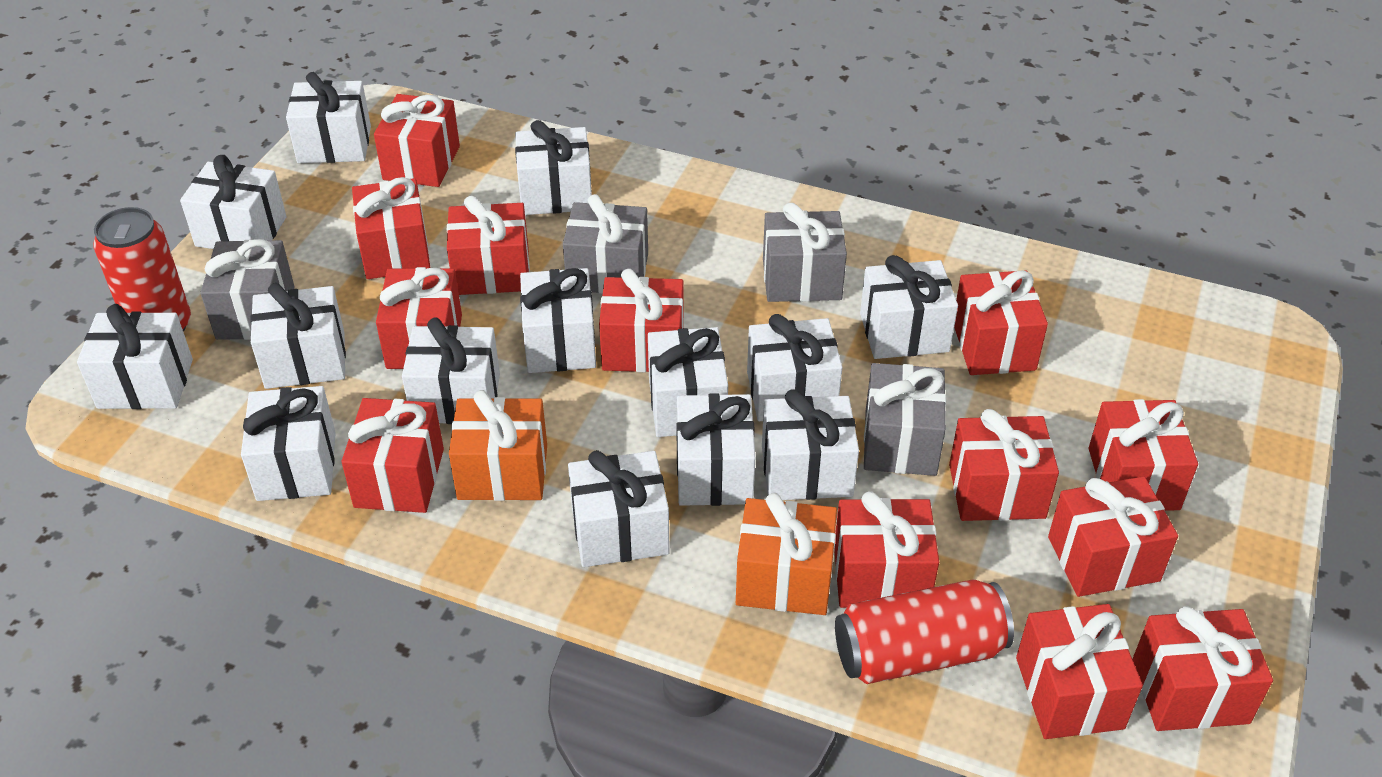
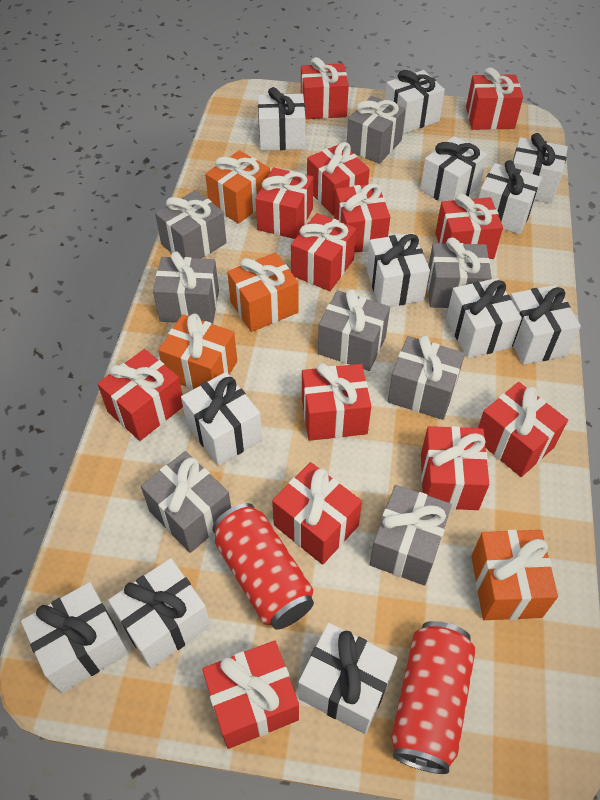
grey gift: [200,239,295,340] [563,194,648,294] [763,203,847,302] [864,363,946,476] = 4 -> [141,451,231,553] [153,251,219,324] [155,190,227,259] [318,289,390,371] [347,96,406,164] [370,485,452,586] [388,335,465,420] [427,237,492,308] = 8
orange gift: [449,390,547,501] [736,493,837,615] = 2 -> [158,314,237,390] [205,150,270,224] [227,252,298,332] [471,530,558,620] = 4
white gift: [77,304,193,409] [180,155,287,249] [241,386,336,501] [250,283,346,389] [286,72,371,163] [402,317,500,424] [515,120,592,215] [520,268,596,373] [568,450,670,567] [648,327,728,437] [676,393,755,506] [747,314,843,421] [762,389,859,500] [860,255,958,359] = 14 -> [21,582,128,693] [108,558,211,669] [181,372,262,466] [258,87,305,151] [298,623,397,734] [367,233,430,306] [385,70,445,134] [420,136,488,202] [446,278,522,358] [479,160,542,234] [510,285,581,365] [513,133,568,204] = 12

